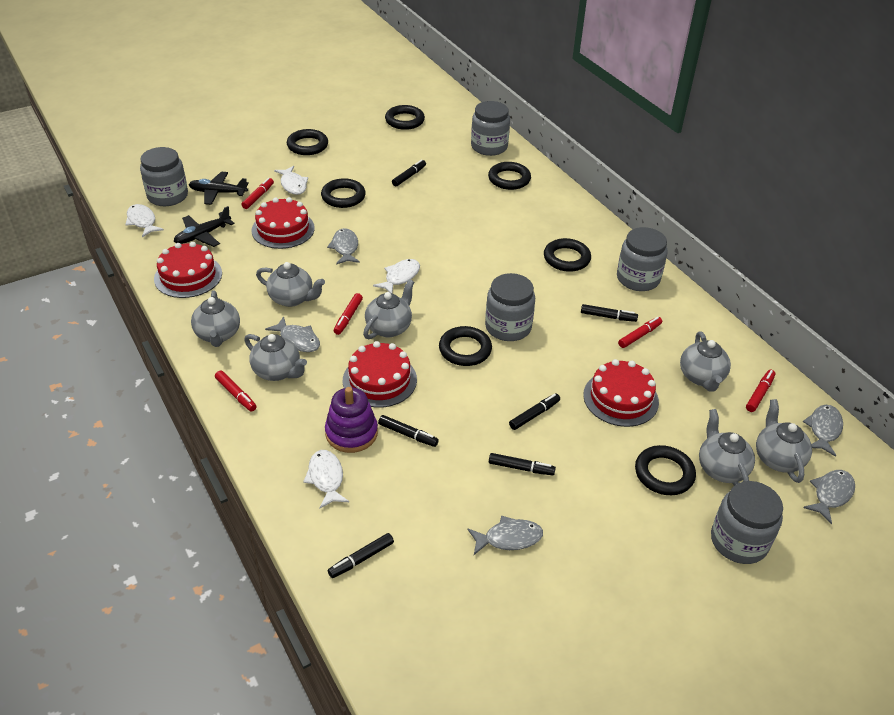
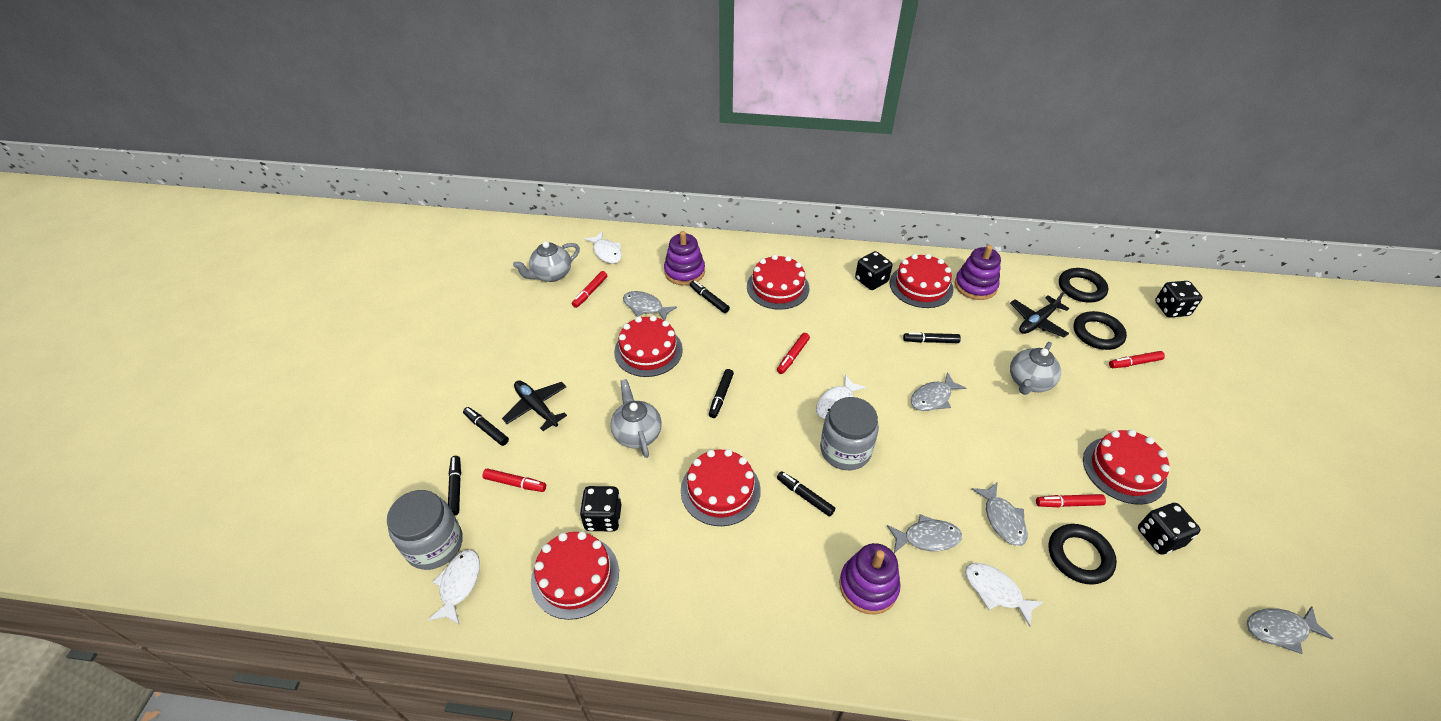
black dice: none = 0 -> [580,486,622,531] [855,251,893,290] [1138,503,1200,555] [1155,281,1203,318] = 4
black ring: [287,129,328,155] [321,178,366,208] [385,105,425,130] [439,326,492,366] [488,162,531,190] [544,238,591,272] [635,445,696,495] = 7 -> [1048,524,1117,585] [1059,268,1108,303] [1073,311,1127,350] = 3
grey jar: [140,147,188,206] [471,101,510,156] [485,273,535,341] [617,227,667,291] [711,481,783,564] = 5 -> [387,490,462,570] [820,397,879,470] = 2
grey teapot: [191,290,240,347] [244,334,307,381] [256,262,325,307] [363,279,414,339] [680,331,731,392] [699,409,755,486] [756,399,812,483] = 7 -> [513,241,580,282] [611,379,662,458] [1010,342,1061,395] = 3
purple stacking toy: [325,387,378,453] = 1 -> [664,231,705,285] [839,543,900,614] [955,245,1001,300] = 3
red cake: [154,242,222,298] [251,197,315,249] [343,341,417,408] [583,359,659,427] = 4 -> [531,531,619,620] [614,315,683,377] [681,449,761,526] [747,255,809,310] [890,254,953,308] [1083,429,1170,505] = 6

